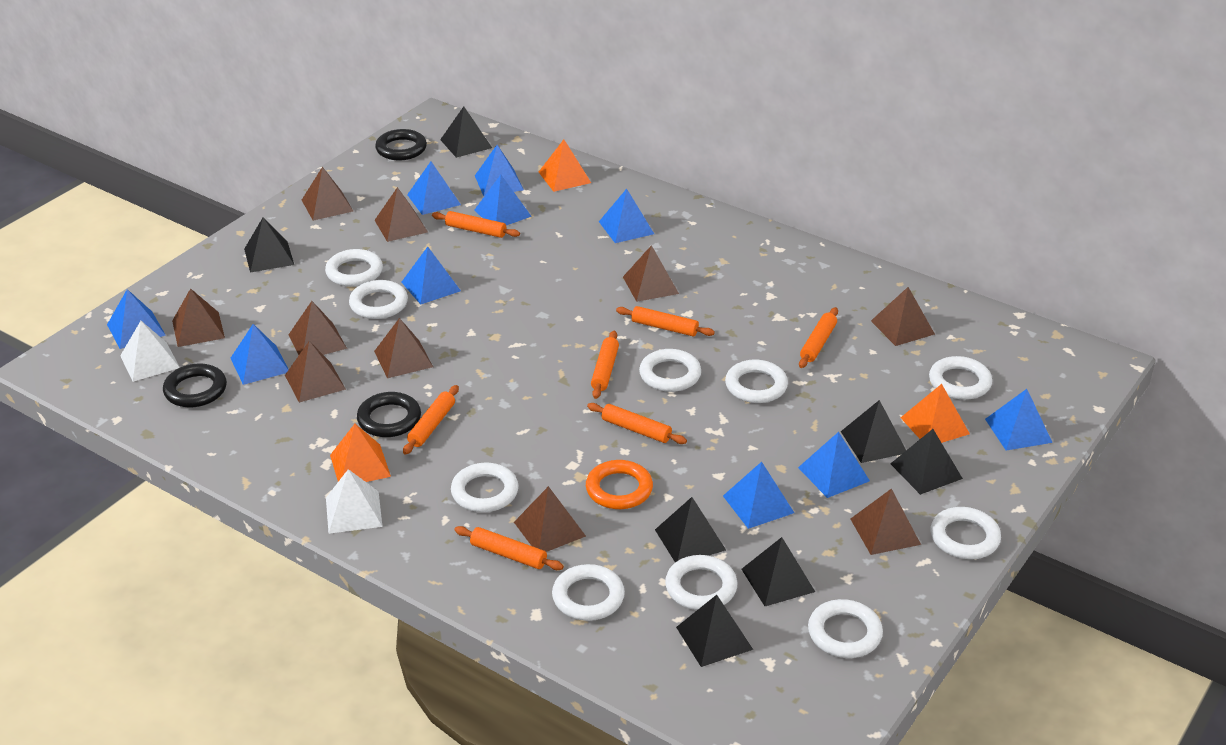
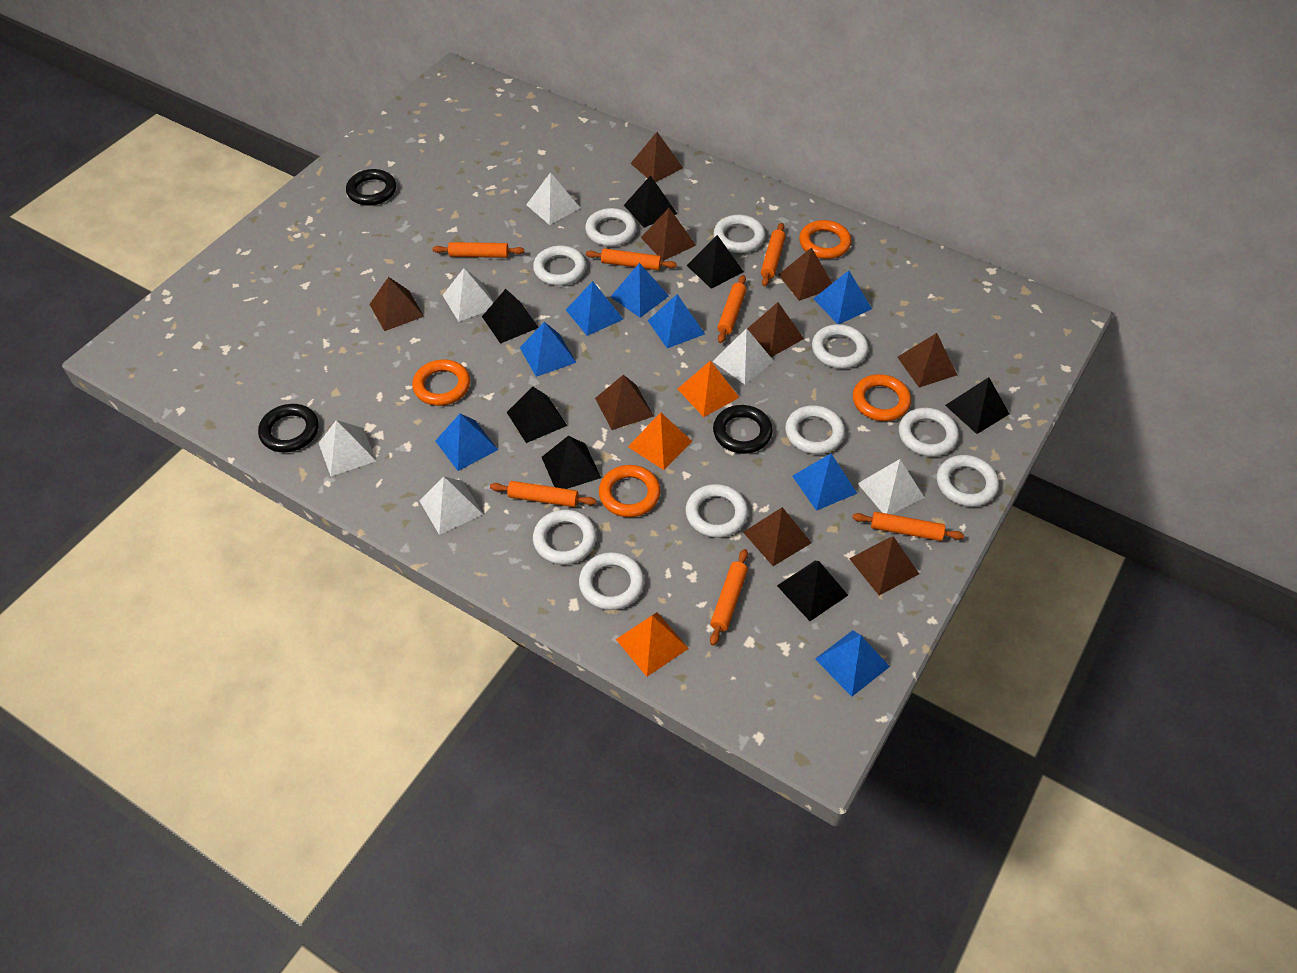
blue pyramid: [107,289,166,349] [231,324,289,385] [401,247,461,305] [407,162,461,215] [474,175,532,225] [475,145,524,196] [599,189,654,243] [723,462,794,529] [798,432,870,498] [985,389,1053,451] = 10 -> [435,413,498,471] [519,322,577,377] [566,281,623,336] [611,263,669,318] [648,294,705,348] [792,454,857,511] [813,270,872,324] [815,630,890,696] = 8
brown pyramid: [172,288,225,347] [285,341,346,403] [289,301,347,355] [302,167,353,221] [374,318,433,378] [375,187,428,242] [514,486,586,552] [623,245,679,302] [851,488,921,555] [871,287,935,346] = 10 -> [369,277,425,331] [595,375,654,430] [630,132,683,182] [641,208,696,261] [743,507,812,566] [747,302,804,357] [778,247,832,301] [849,536,919,595] [897,333,957,387] = 9
orange ring: [586,460,653,509] = 1 -> [412,360,470,406] [599,465,661,517] [799,220,852,259] [853,374,911,421] = 4
white pyramid: [120,321,180,382] [326,469,383,534] = 2 -> [319,420,376,477] [419,477,483,535] [443,268,494,322] [526,172,580,225] [712,328,774,384] [857,459,925,514] = 6

